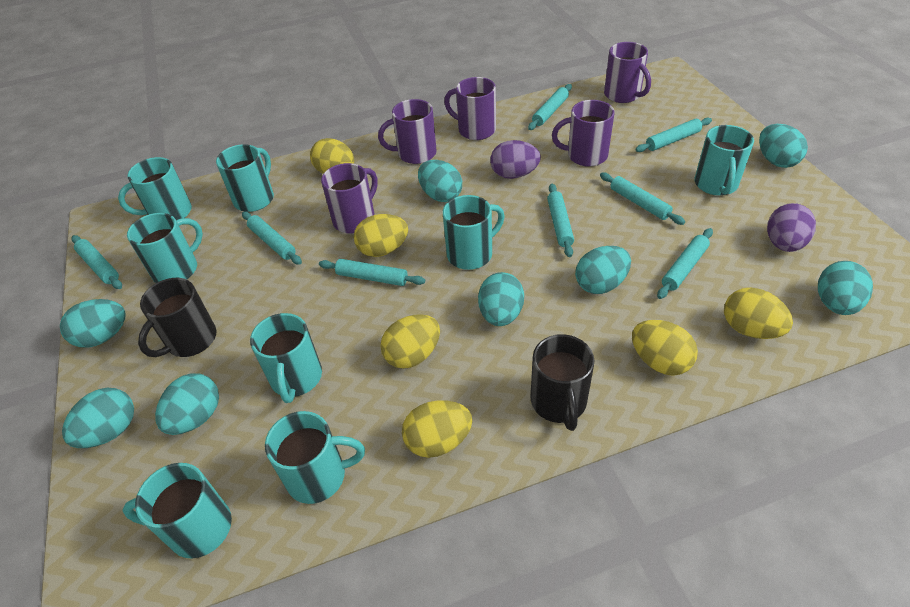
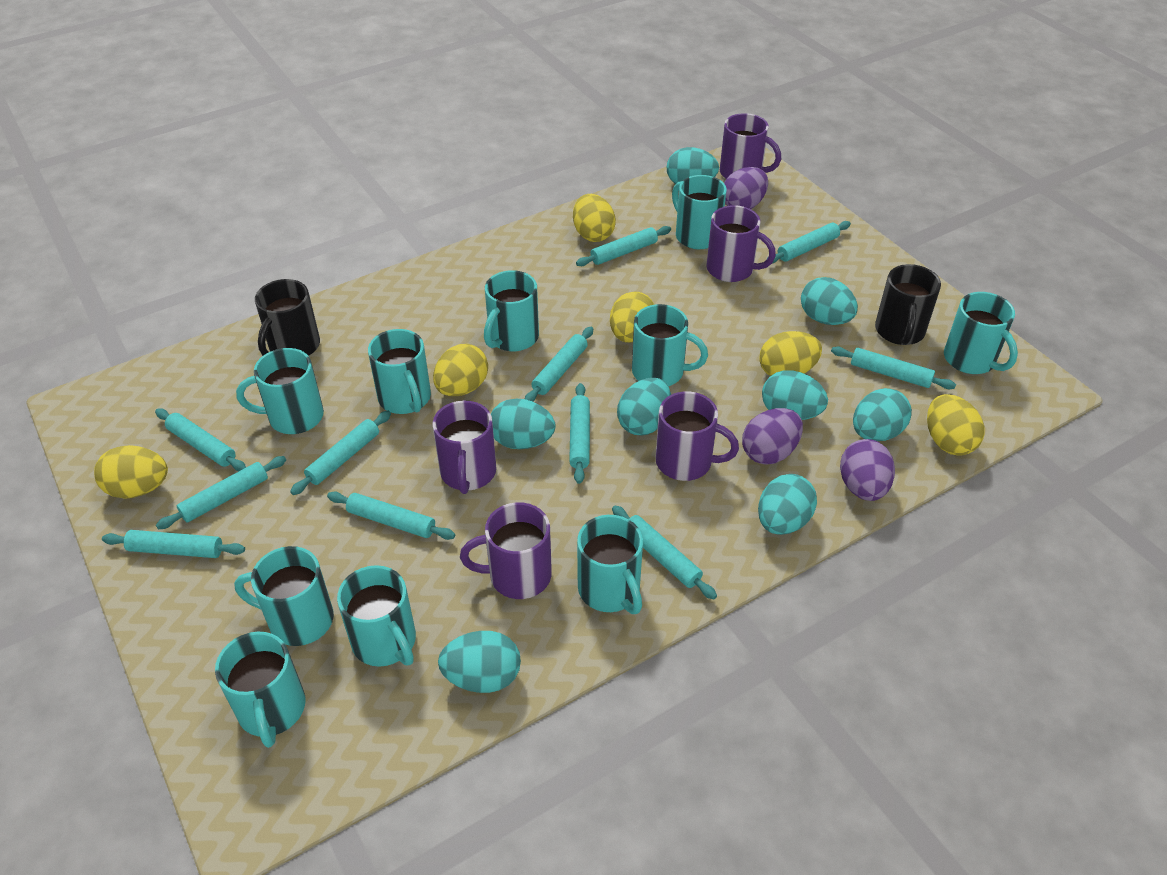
purple egg: [490,140,541,179] [767,203,816,252] = 2 -> [724,167,768,209] [742,408,803,465] [840,439,895,501] = 3
turquoise mug: [118,157,192,220] [122,463,232,559] [127,213,203,283] [216,144,274,212] [250,313,322,403] [265,411,365,504] [443,195,505,270] [694,125,754,196] = 8 -> [215,632,305,748] [234,546,334,646] [236,348,324,434] [337,565,416,667] [368,329,431,414] [484,270,539,351] [577,515,643,614] [632,304,708,386] [672,175,727,249] [944,292,1018,374] = 10
turquoise rolling pin: [71,235,122,289] [242,211,302,265] [319,259,425,286] [528,84,572,130] [547,184,574,257] [600,172,685,225] [635,118,712,152] [657,228,713,299] = 8 -> [102,530,245,558] [155,409,246,471] [156,456,286,529] [290,411,391,495] [327,491,455,540] [525,327,593,402] [569,383,590,484] [576,226,671,266] [612,505,717,600] [766,221,851,264] [831,346,956,389] = 11

